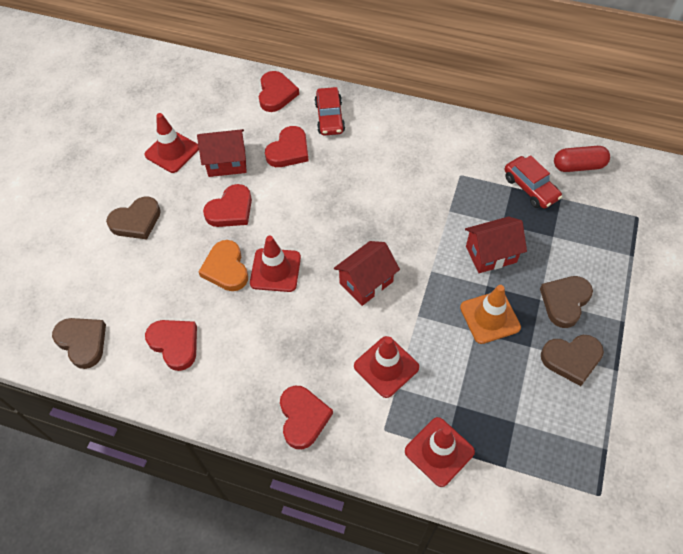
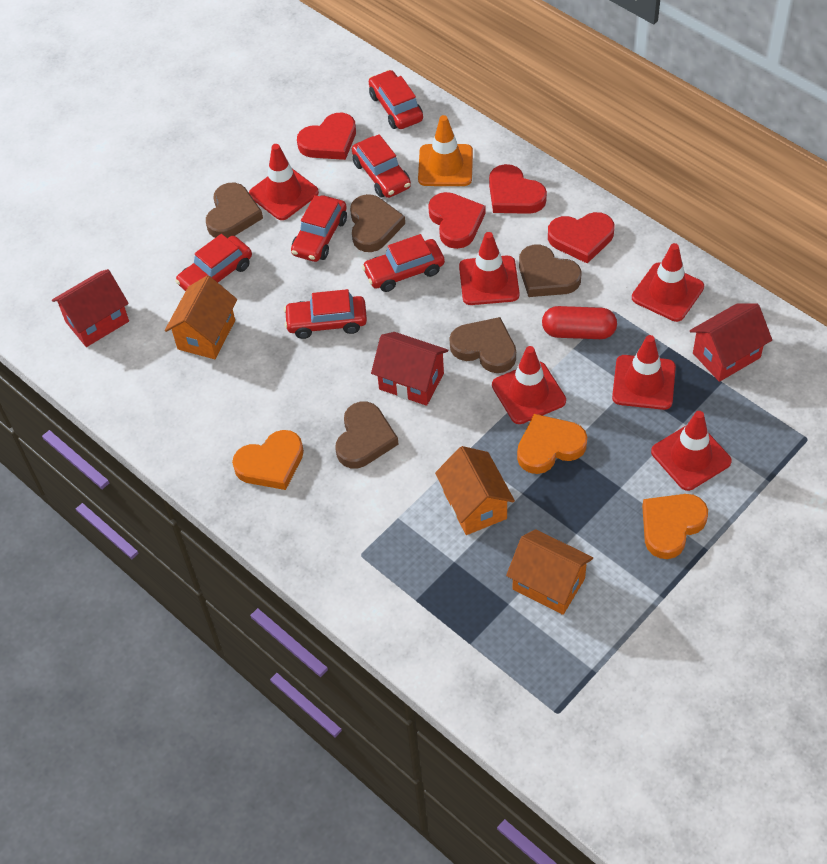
brown heart: [52,318,106,369] [106,196,161,239] [540,276,593,328] [541,335,604,386] = 4 -> [206,183,263,238] [336,402,399,468] [350,194,405,252] [449,317,516,373] [519,245,582,297] = 5
orange heart: [199,240,248,291] = 1 -> [232,430,304,490] [517,414,587,474] [642,494,708,559] = 3
orange house: none = 0 -> [165,275,237,359] [435,446,515,535] [506,529,593,615] = 3
red car: [315,87,345,136] [505,155,562,209] = 2 -> [175,234,252,291] [284,289,367,339] [291,195,347,262] [352,134,411,198] [362,234,445,292] [369,70,423,129] = 6
red heart: [145,320,197,371] [203,184,252,227] [259,71,299,112] [265,126,309,167] [280,386,333,449] = 5 -> [297,113,356,160] [428,192,486,249] [489,164,547,214] [548,212,614,264] = 4
red traffic cone: [144,113,199,173] [250,236,301,292] [354,336,419,398] [405,417,475,487] = 4 -> [249,144,319,220] [459,232,519,305] [492,346,566,424] [612,335,676,410] [632,243,704,322] [651,411,732,491] = 6

